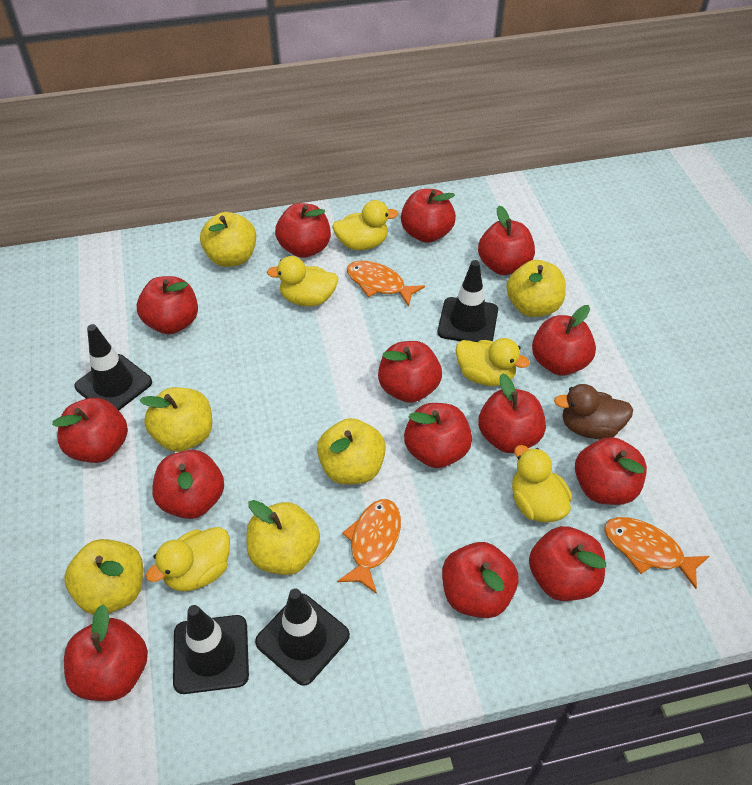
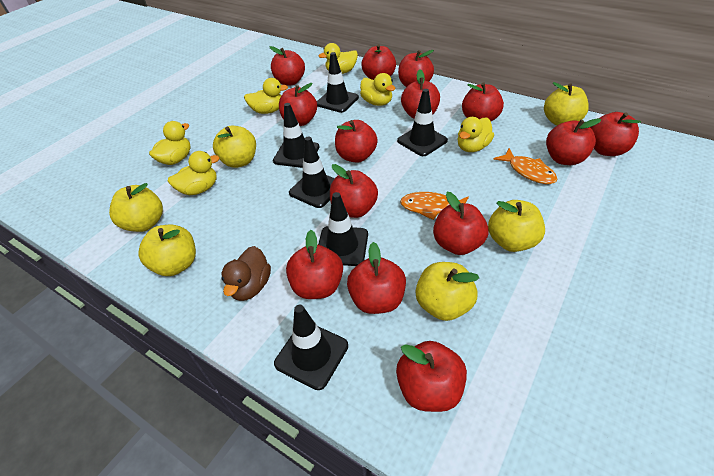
black traffic cone: [74,324,152,410] [173,605,249,694] [255,588,350,686] [438,260,498,342] = 4 -> [273,103,319,168] [274,304,348,390] [289,136,335,208] [317,52,359,113] [318,192,368,266] [397,89,448,156] = 6
orange fish: [337,499,401,594] [347,261,425,307] [604,517,710,589] = 3 -> [400,192,469,220] [493,148,557,184] = 2
yellow duck: [146,527,230,592] [267,256,338,306] [332,200,398,250] [455,338,530,386] [512,445,572,522] = 5 -> [149,121,191,165] [167,151,220,195] [244,78,288,114] [318,43,358,74] [360,73,395,106] [458,117,494,152] = 6

